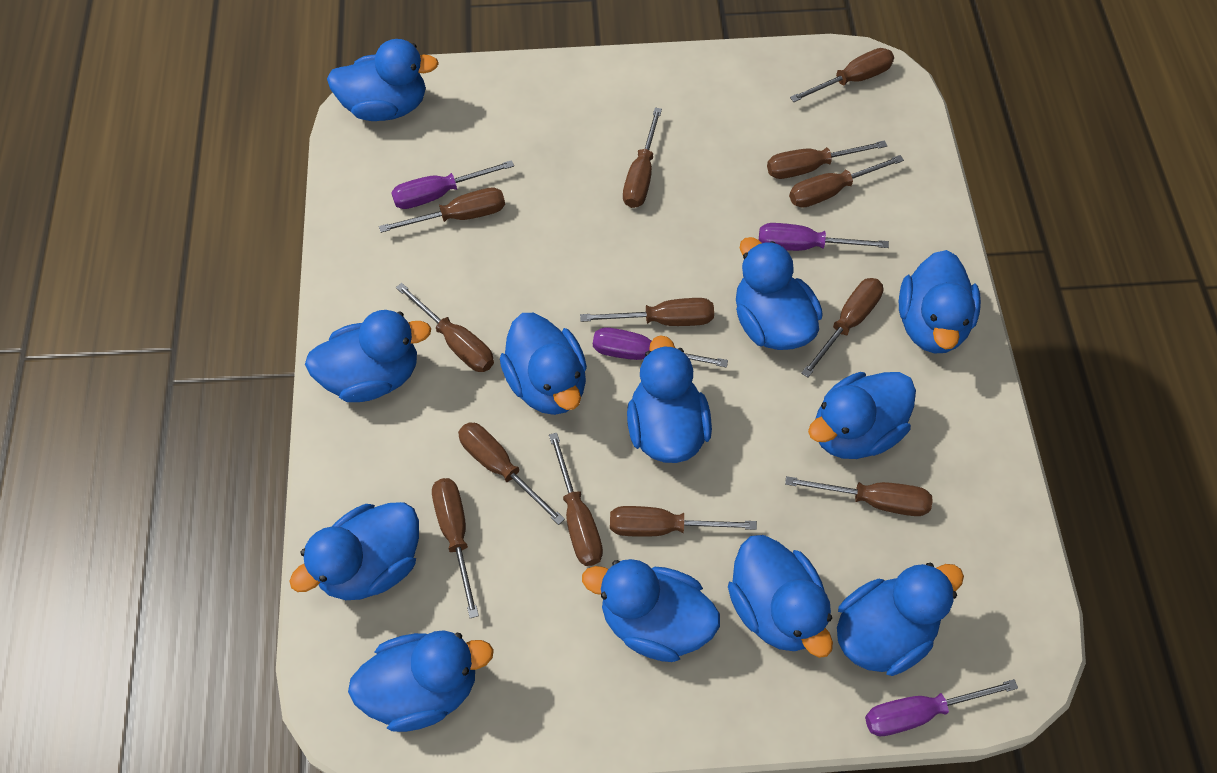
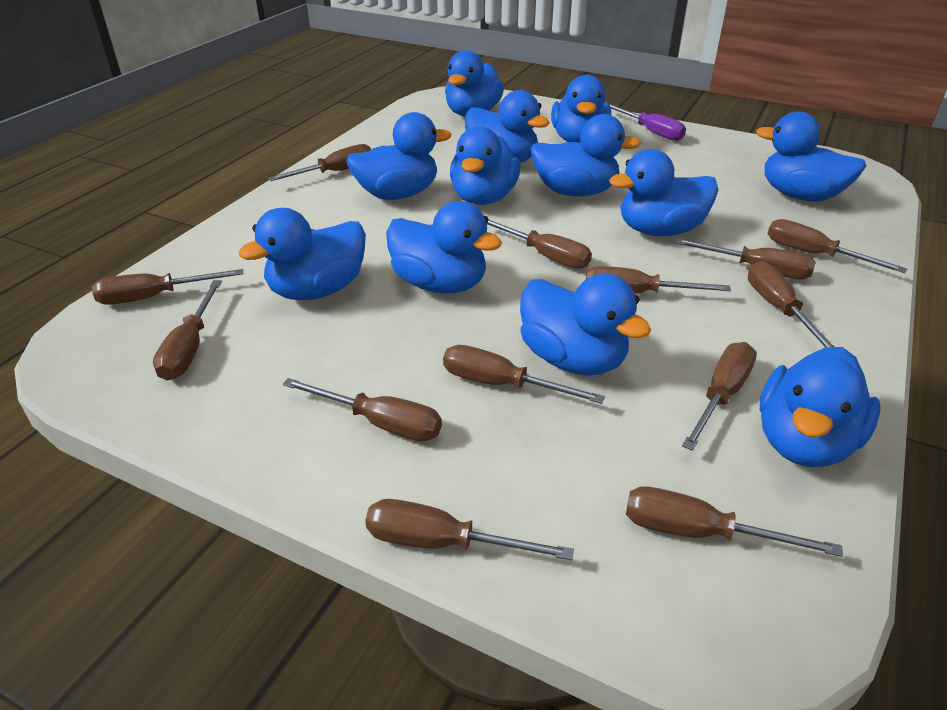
purple screwdriver: [391,160,514,209] [593,327,728,368] [759,223,889,251] [865,679,1018,736] = 4 -> [609,104,686,141] = 1

